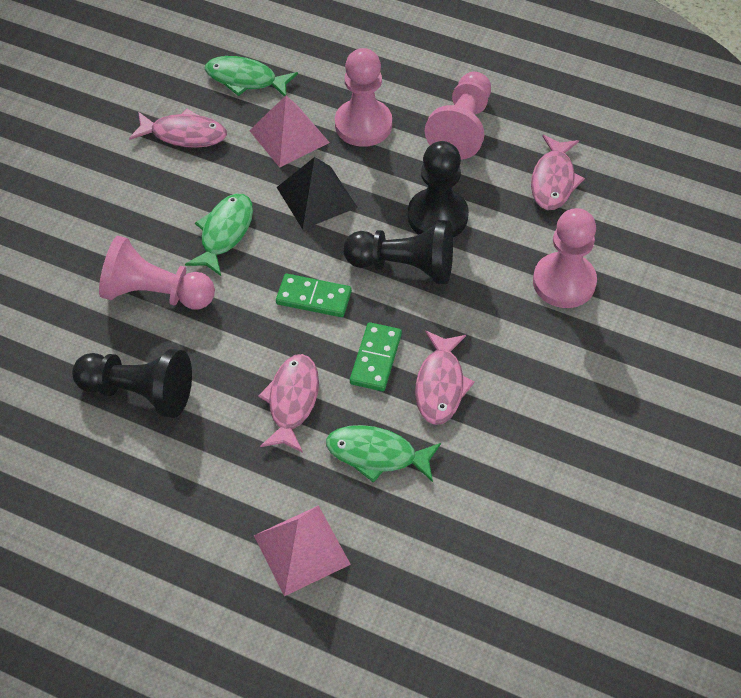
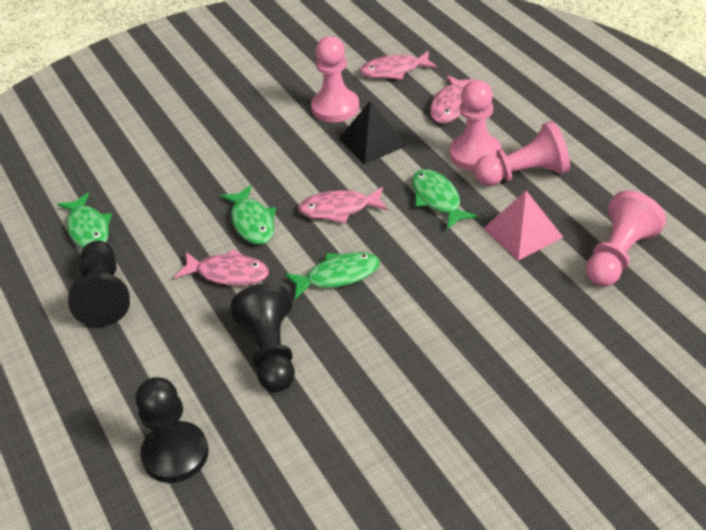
green domino: [276,274,352,317] [350,322,402,391] = 2 -> none = 0
green fish: [185,194,253,276] [205,56,298,97] [326,425,441,483] = 3 -> [57,193,112,248] [220,185,276,244] [285,252,380,299] [412,169,478,229] = 4
pink pyramid: [249,95,330,168] [254,505,351,596] = 2 -> [483,191,563,261] = 1

